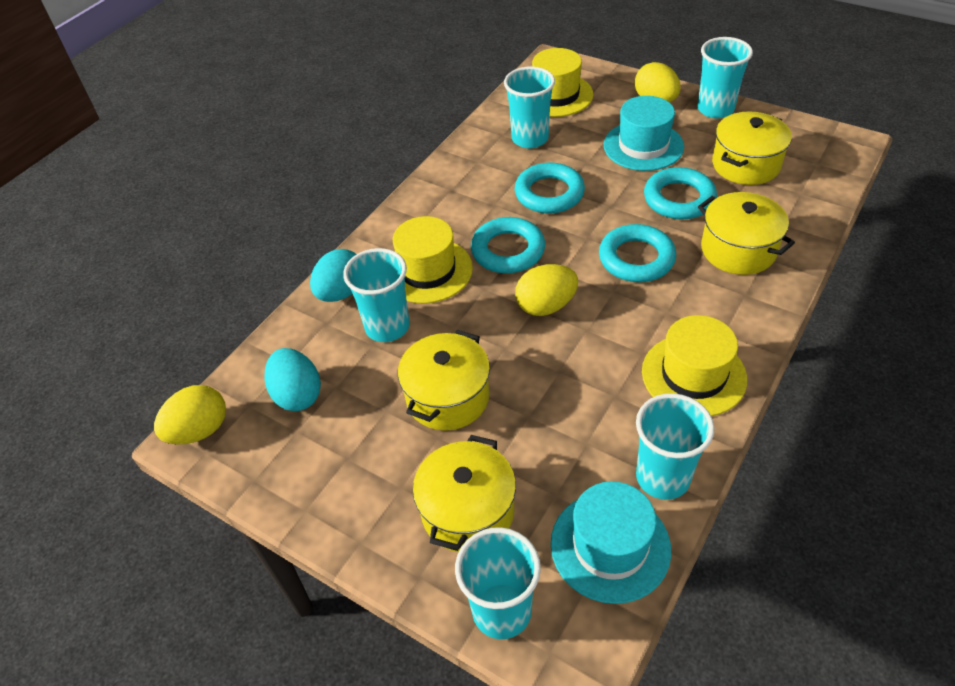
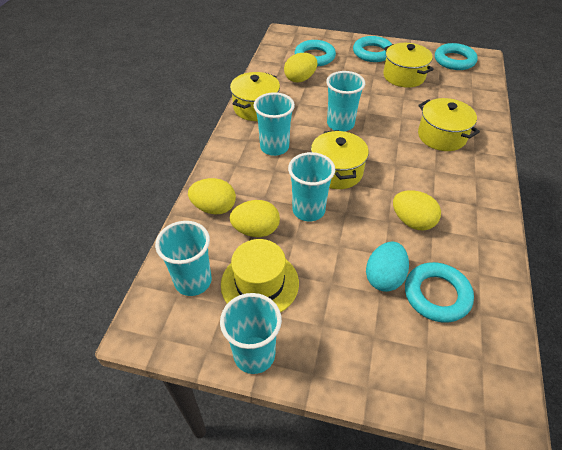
turquoise egg: [264,348,321,411] [310,249,357,302] = 2 -> [366,242,409,292] = 1
turquoise hat: [551,481,671,604] [604,96,684,171] = 2 -> none = 0
yellow egg: [154,385,226,444] [515,264,578,316] [635,62,681,103] = 3 -> [188,178,236,214] [230,200,280,237] [284,53,317,83] [393,190,441,230] = 4
yellow hat: [393,216,473,304] [532,48,593,117] [642,315,747,416] = 3 -> [221,239,299,313] = 1

